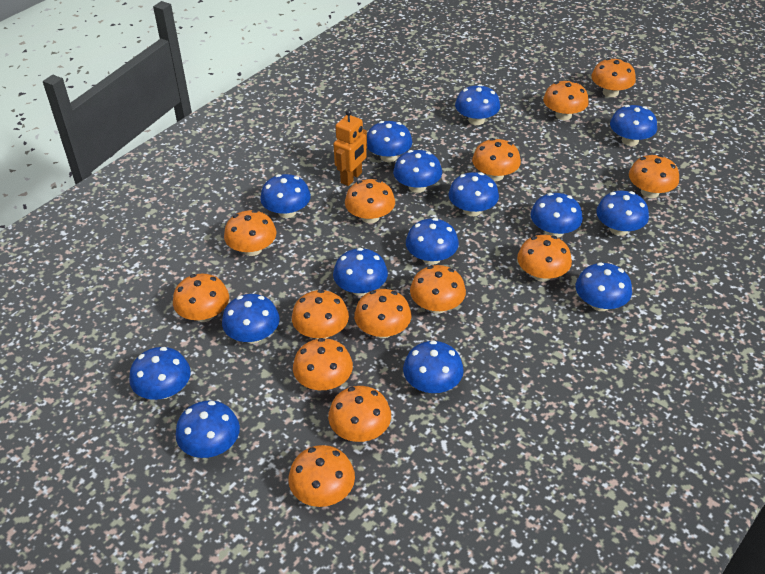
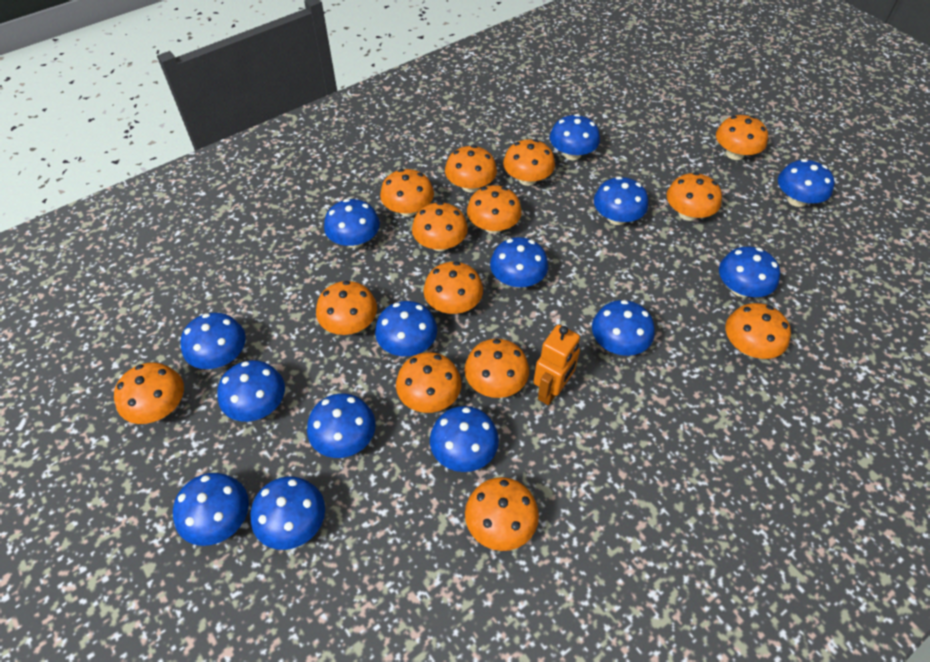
blue mushroom: [129,347,191,400] [175,400,240,458] [222,294,280,344] [260,174,311,218] [333,248,388,296] [367,121,412,162] [393,150,442,193] [403,340,464,393] [406,218,459,265] [449,172,499,216] [455,84,500,125] [531,193,583,238] [576,262,632,311] [596,191,649,236] [610,105,657,146] = 15 -> [173,473,249,546] [180,313,246,369] [217,360,285,422] [251,476,325,550] [307,393,376,458] [324,199,380,248] [375,301,437,356] [430,406,499,472] [490,237,548,288] [550,114,600,160] [592,300,655,356] [594,176,648,225] [719,247,780,297] [778,159,834,207] = 14

